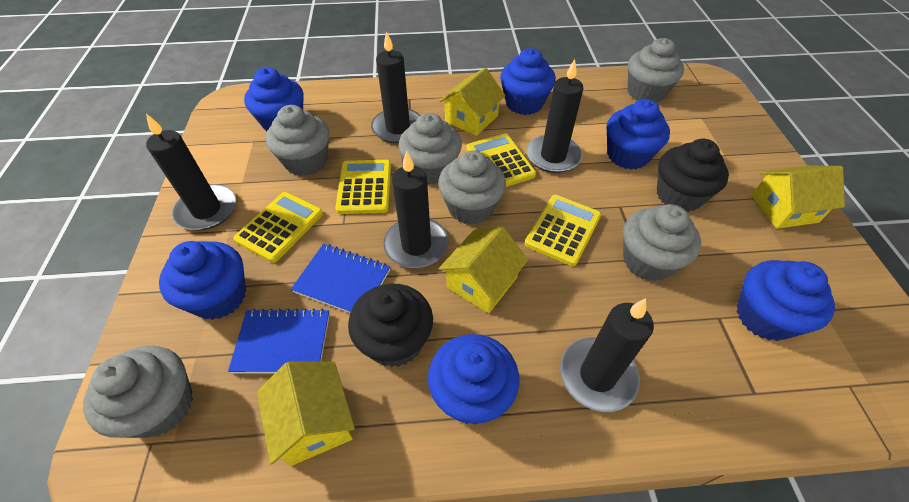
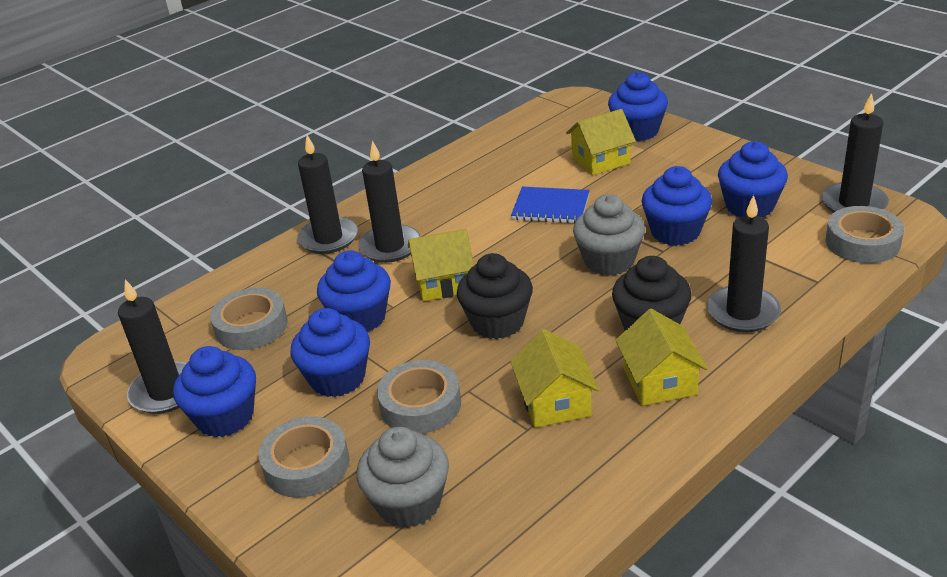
blue notebook: [228,309,330,373] [291,244,391,313] = 2 -> [511,187,590,223] = 1
grey cupcake: [83,346,193,438] [266,105,329,176] [399,113,462,185] [438,150,506,225] [623,204,701,281] [628,38,684,103] = 6 -> [357,427,449,528] [573,194,645,276] = 2
grey tape: none = 0 -> [210,288,288,350] [259,416,350,498] [377,360,461,434] [826,206,904,263] = 4
yellow calculator: [234,192,323,263] [335,160,391,214] [466,133,536,187] [525,195,601,266] = 4 -> none = 0

